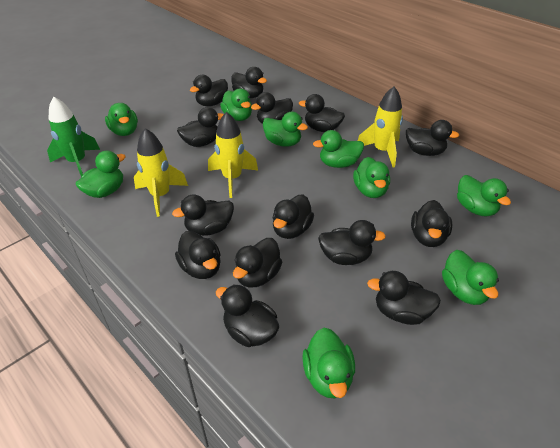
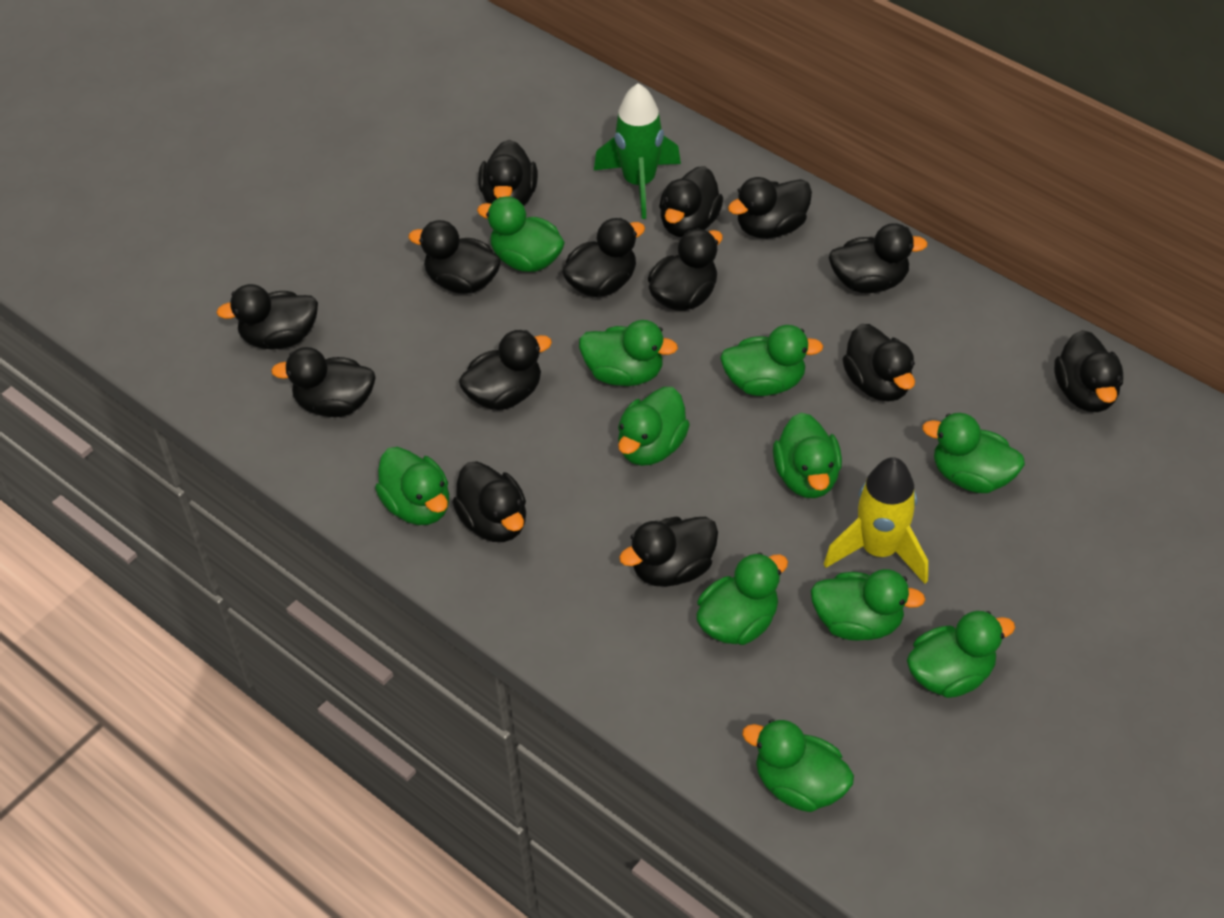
green duck: [76,151,126,198] [105,103,138,136] [220,89,252,121] [263,112,308,147] [302,328,355,398] [313,130,364,168] [353,157,390,198] [442,250,499,305] [457,175,511,217] = 9 -> [375,447,449,525] [477,197,565,272] [579,320,678,386] [618,387,690,466] [696,552,788,645] [720,325,823,396] [742,719,854,812] [773,413,842,498] [811,569,925,641] [907,611,1015,698] [922,413,1025,493] = 11
yellow rocket: [134,128,188,217] [208,112,258,198] [358,87,403,168] = 3 -> [824,457,928,584] = 1

